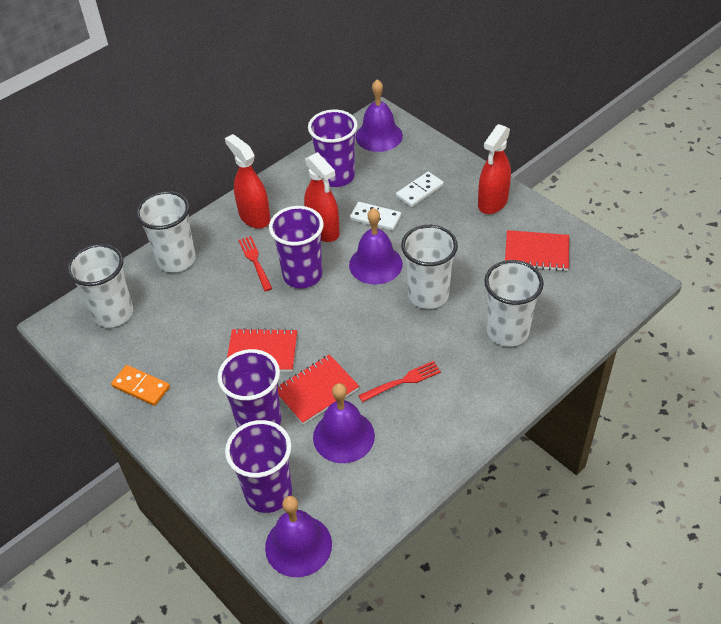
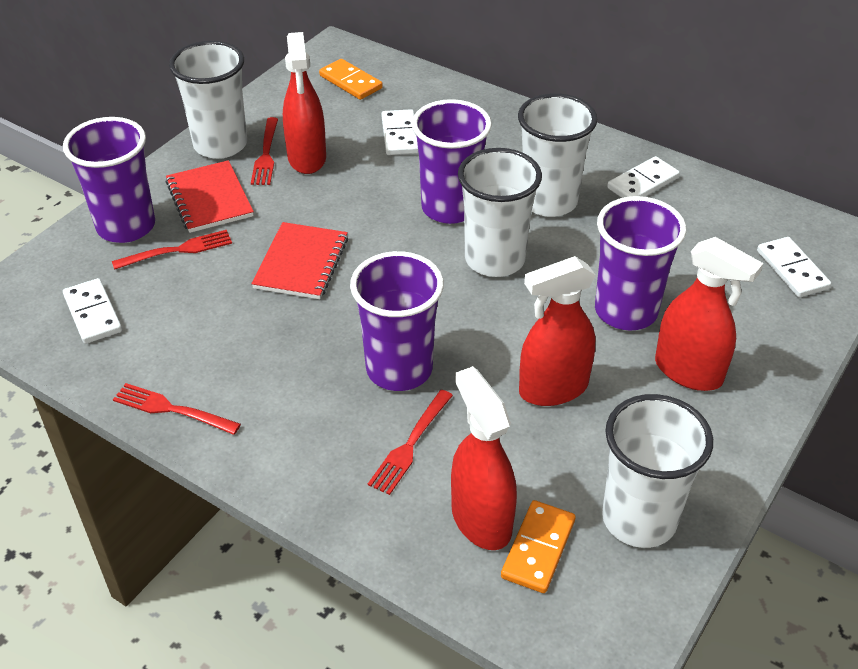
orange domino: [111,365,170,406] = 1 -> [319,59,383,100] [501,500,576,593] = 2
purple bell: [265,496,332,577] [313,383,375,463] [349,208,403,285] [355,79,403,152] = 4 -> none = 0
red fork: [238,236,273,291] [358,361,441,402] = 2 -> [112,230,232,270] [113,383,241,435] [251,117,278,185] [368,390,453,495] = 4
red notebook: [227,328,297,372] [278,354,359,424] [505,230,569,271] = 3 -> [165,160,254,233] [251,222,348,299] = 2
red spray bottle: [225,134,270,229] [304,152,340,242] [478,124,511,214] = 3 -> [283,32,326,174] [451,366,517,550] [519,256,596,406] [655,237,763,391] = 4
white domino: [350,202,401,231] [396,172,444,207] = 2 -> [63,278,122,344] [381,109,419,155] [607,156,680,198] [757,237,831,297] = 4

